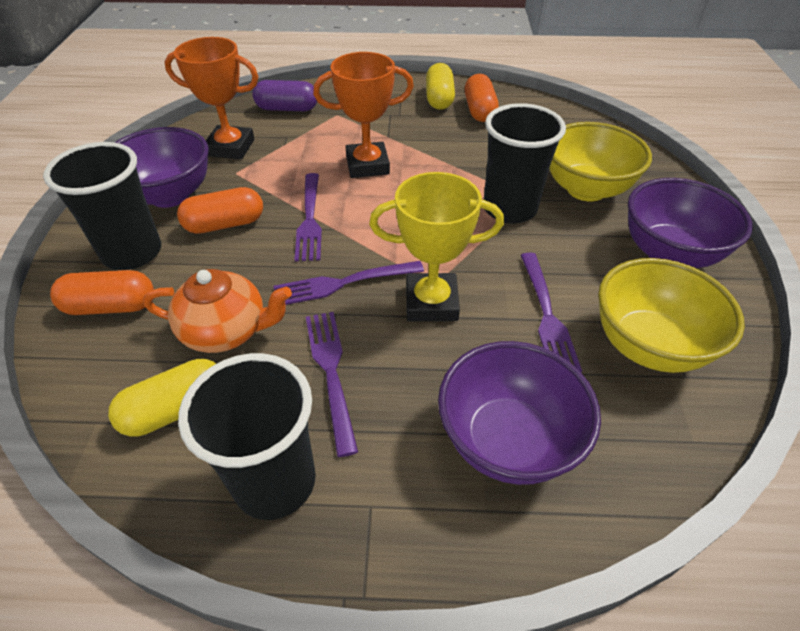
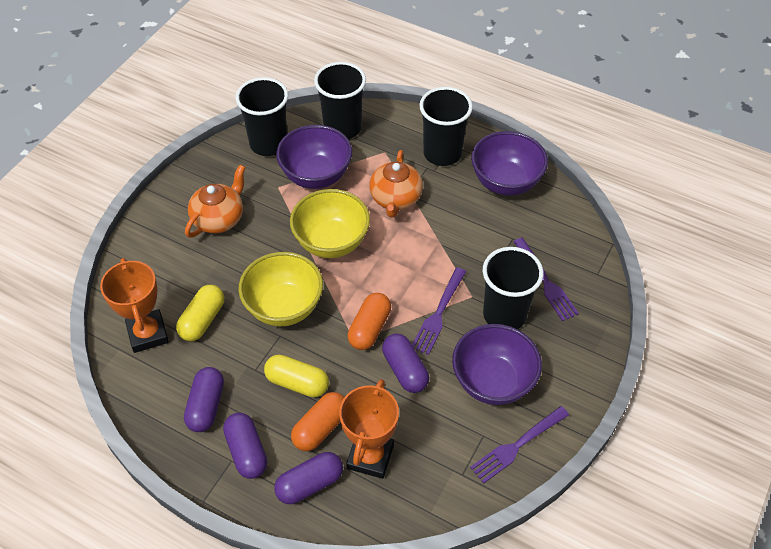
black cup: [43,142,161,270] [178,353,316,520] [484,103,566,224] = 3 -> [236,77,288,156] [314,62,366,139] [419,87,473,166] [483,247,544,329] = 4
orange capsule: [50,270,154,315] [177,187,263,234] [465,74,499,122] = 3 -> [291,392,344,451] [348,293,391,350] = 2
orange teapot: [143,269,292,353] = 1 -> [185,165,246,238] [369,150,423,218] = 2
purple capsule: [252,80,317,111] = 1 -> [184,367,224,432] [223,413,267,479] [274,452,343,504] [382,334,429,393] = 4
purple fork: [274,261,424,305] [294,173,322,261] [306,312,358,457] [521,253,582,372] = 4 -> [412,268,466,355] [470,406,569,483] [513,238,579,321] = 3
yellow trophy: [369,172,504,321] = 1 -> none = 0

